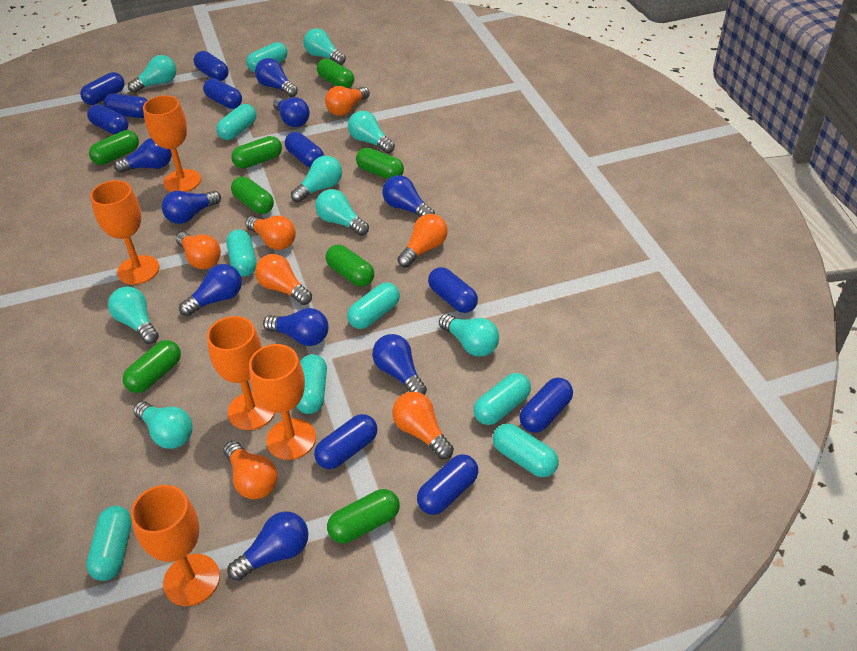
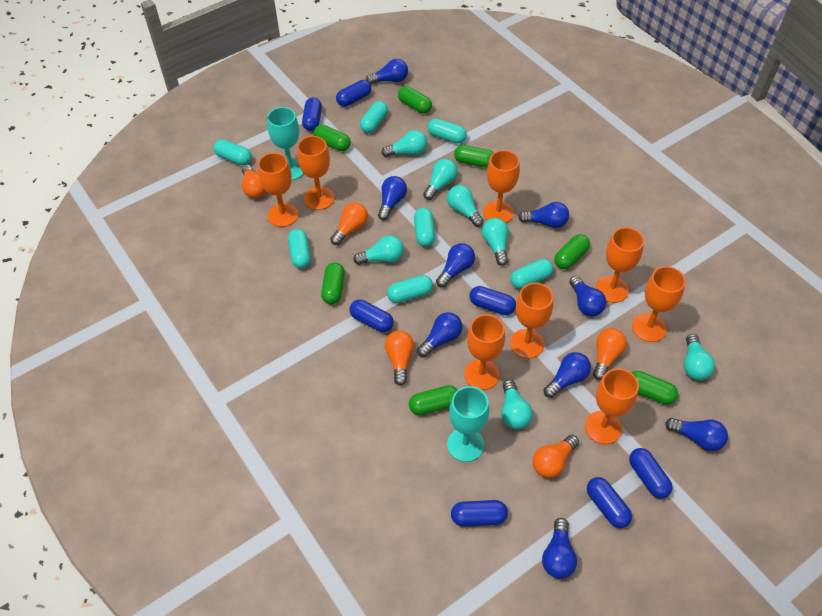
blue capsule: [80,72,125,105] [87,104,128,134] [104,94,148,118] [194,51,229,81] [203,78,242,109] [285,132,324,168] [314,414,377,469] [417,454,478,515] [428,267,478,313] [520,378,573,433] = 10 -> [302,97,322,131] [336,80,371,107] [349,300,394,332] [451,500,508,527] [469,286,516,315] [587,477,632,528] [629,448,673,499] = 7
green capsule: [89,130,139,165] [123,340,181,393] [231,136,282,169] [231,177,274,214] [317,58,354,88] [326,245,374,287] [327,489,400,543] [356,148,404,179] = 8 -> [313,125,351,151] [321,262,345,304] [398,86,432,114] [409,385,457,415] [454,145,494,168] [554,234,590,269] [631,371,678,405] = 7
orange goblet: [90,180,159,285] [131,485,220,606] [143,95,201,192] [207,316,276,430] [249,344,316,460] = 5 -> [258,153,298,227] [297,136,334,210] [464,314,505,390] [483,150,520,223] [510,283,553,359] [585,368,639,444] [595,227,644,303] [632,266,686,342] = 8
orange light bulb: [176,232,221,269] [223,441,278,499] [245,216,296,250] [255,254,312,305] [325,86,370,116] [392,392,454,459] [397,214,448,268] = 7 -> [242,165,266,198] [330,203,368,245] [385,331,414,386] [532,435,579,478] [593,328,627,380] = 5
turquoise capsule: [86,506,132,581] [216,104,257,140] [226,229,257,277] [246,42,288,72] [296,354,327,414] [347,282,400,329] [473,373,531,425] [493,424,559,477] = 8 -> [213,139,252,165] [288,229,311,269] [360,101,388,133] [387,275,433,303] [414,208,435,247] [428,119,467,143] [510,259,553,289] = 7
turquoise goblet: none = 0 -> [267,107,304,180] [447,386,489,462] = 2
turquoise light bulb: [108,286,159,344] [128,55,177,93] [133,401,193,449] [291,156,342,202] [303,28,346,65] [315,189,369,236] [348,111,395,153] [439,314,499,357] = 8 -> [353,235,404,265] [381,130,427,157] [423,159,458,200] [447,185,484,227] [482,218,508,266] [501,380,533,429] [683,334,715,380] = 7

